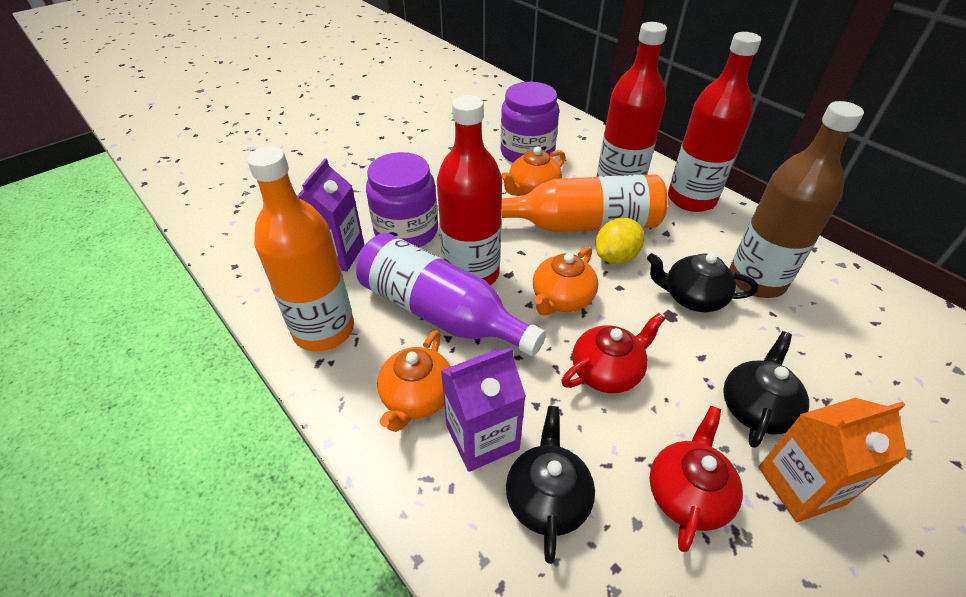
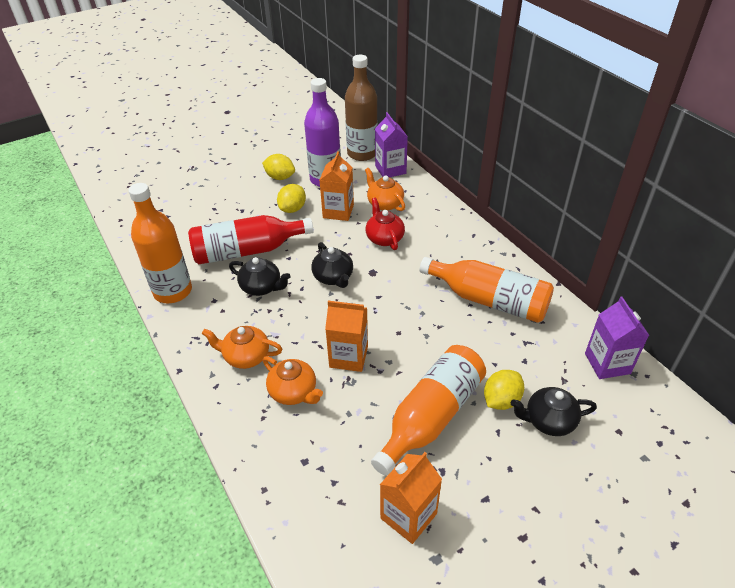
orange bottle: [247,146,354,351] [501,174,668,232] = 2 -> [128,183,192,303] [371,345,486,476] [419,257,554,323] = 3
orange carton: [758,398,907,522] = 1 -> [320,151,354,221] [325,301,368,372] [380,452,442,544] = 3
purple jar: [366,152,438,247] [500,82,559,163] = 2 -> none = 0
red bottle: [437,95,502,285] [597,22,667,176] [668,32,761,212] = 3 -> [188,215,314,264] = 1
red teapot: [561,313,665,393] [650,406,743,552] = 2 -> [366,197,405,250] = 1
yellow lemon: [595,218,644,264] = 1 -> [262,154,295,180] [277,184,306,213] [484,370,524,410] = 3

